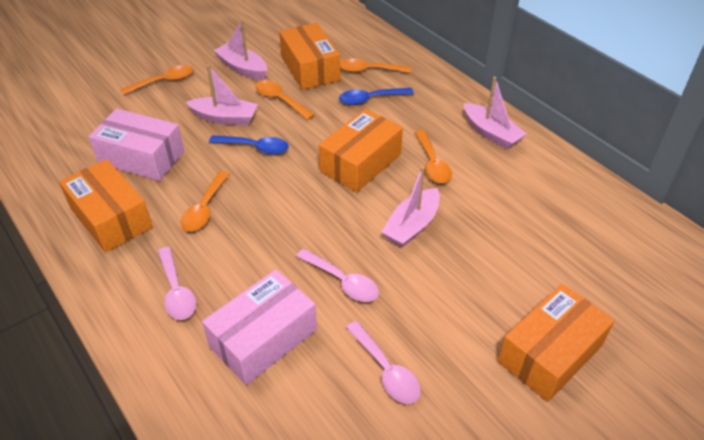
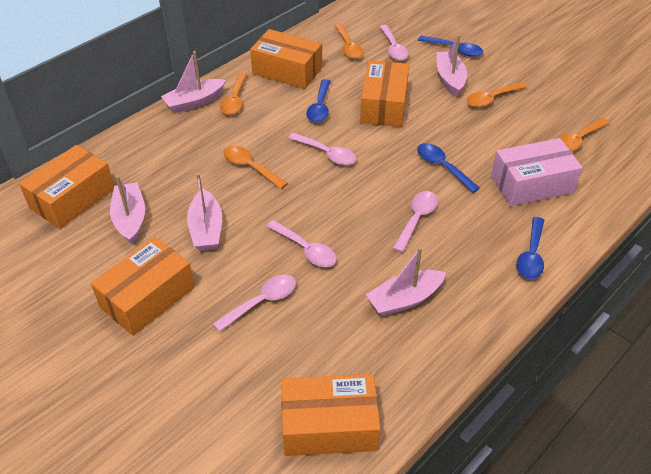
blue spoon: [209,135,289,155] [339,88,414,105] = 2 -> [306,79,331,123] [417,143,480,193] [418,36,483,57] [516,217,544,279] = 4
orange box: [59,159,153,253] [279,23,341,90] [319,109,403,193] [498,284,615,402] = 4 -> [19,145,114,229] [91,237,195,336] [250,29,322,89] [281,374,381,456] [360,60,409,127] = 5
pink boat: [186,65,258,125] [214,20,267,80] [381,166,440,247] [464,77,527,149] = 4 -> [110,176,145,244] [161,51,226,113] [187,173,222,251] [366,247,446,316] [437,35,467,96] = 5
pink box: [88,109,184,181] [202,269,317,385] = 2 -> [491,138,583,206] = 1
pink spoon: [158,247,196,320] [296,249,379,302] [346,321,421,404] = 3 -> [213,275,296,332] [266,220,337,267] [288,133,356,165] [379,25,409,61] [392,191,438,253] = 5

